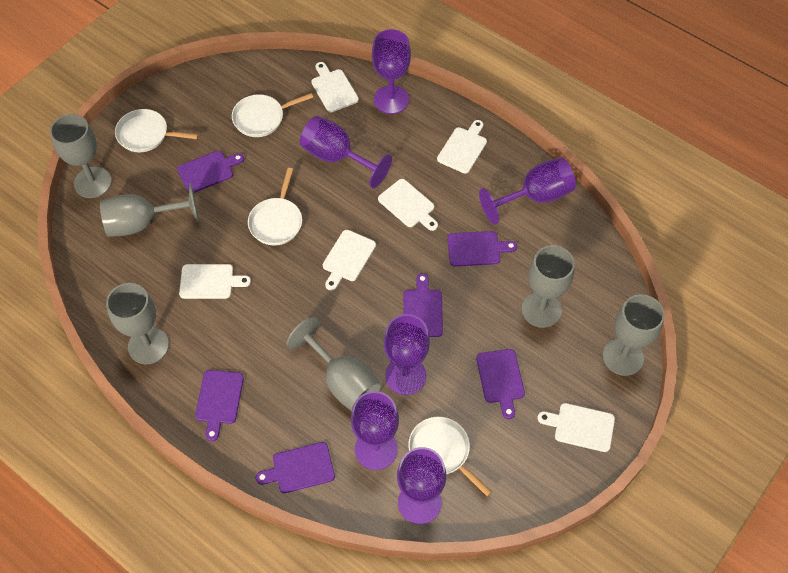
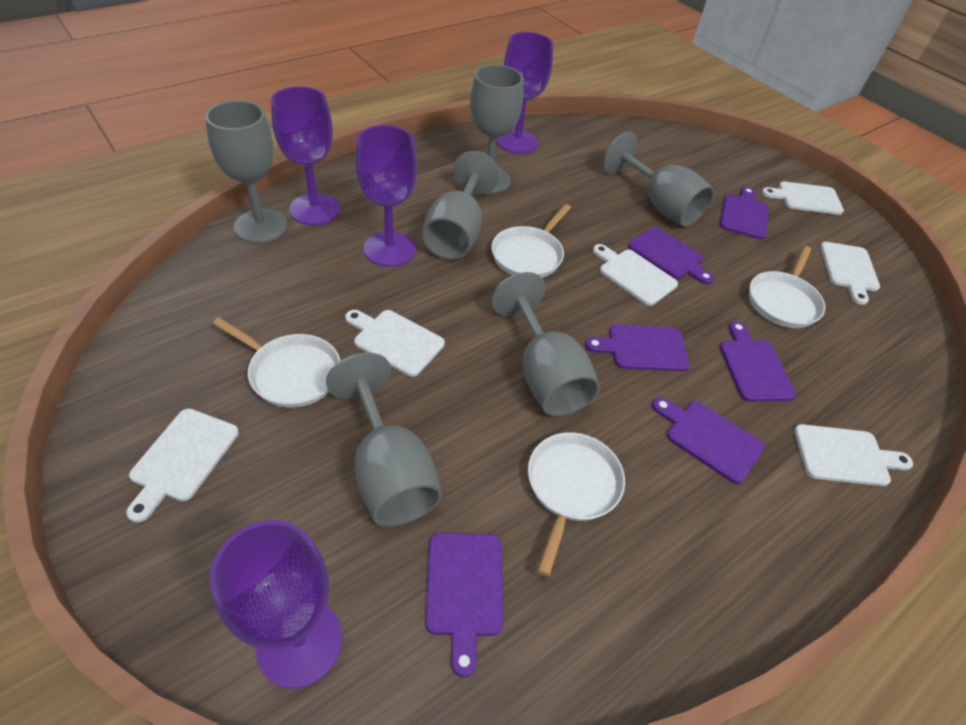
purple goblet: [300,116,392,188] [351,391,399,470] [372,29,411,114] [384,314,430,395] [397,447,446,524] [479,157,576,225] = 6 -> [210,520,342,689] [271,86,340,225] [355,125,417,267] [497,32,553,154] = 4

